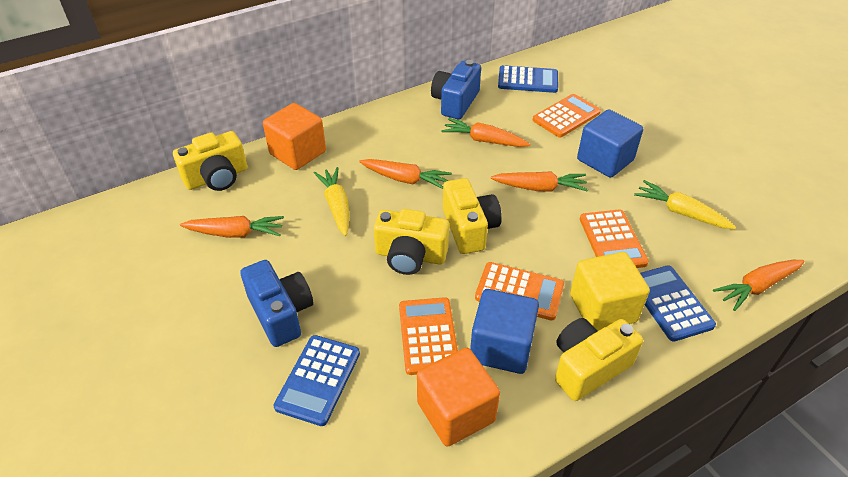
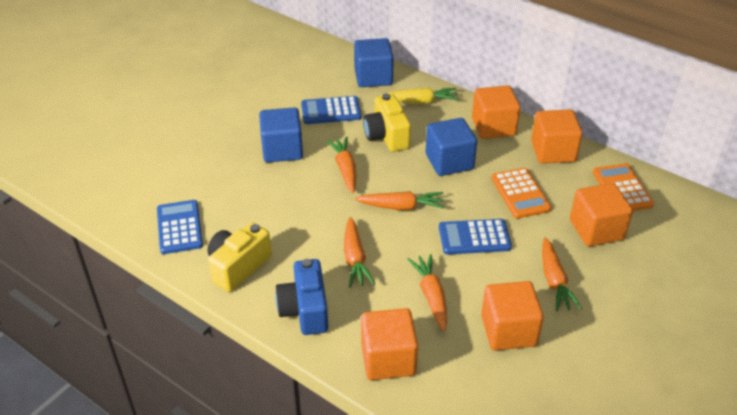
blue camera: [240,260,313,347] [431,60,481,119] = 2 -> [275,259,328,335] = 1
blue cube: [470,289,539,374] [577,109,643,178] = 2 -> [259,107,303,162] [354,38,394,87] [425,118,477,176] = 3
orange calculator: [399,297,458,375] [475,262,564,320] [533,94,601,137] [580,209,649,268] = 4 -> [491,168,552,219] [593,163,654,211] = 2
orange cube: [263,103,326,170] [417,348,500,447] = 2 -> [361,308,418,380] [472,85,521,139] [481,281,544,350] [531,110,583,164] [570,183,633,246] = 5
yellow camera: [173,131,247,191] [374,209,449,275] [443,178,502,254] [555,318,643,401] = 4 -> [207,222,272,292] [363,93,411,152] = 2
yellow carrot: [314,167,349,236] [634,180,736,229] = 2 -> [380,88,459,104] = 1
yellow cube: [570,252,650,331] = 1 -> none = 0

